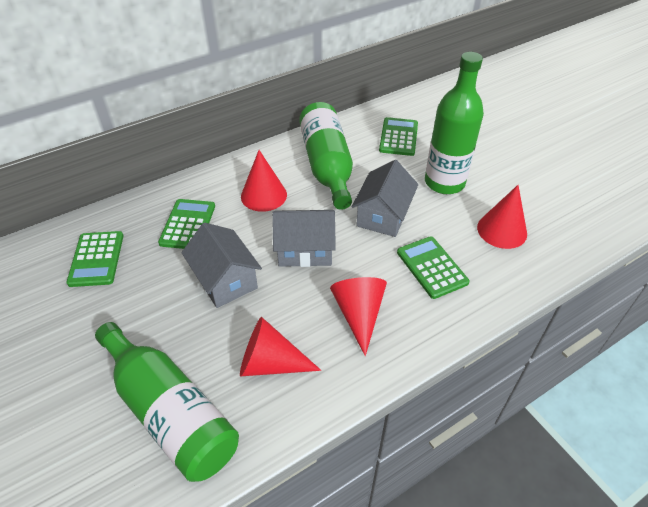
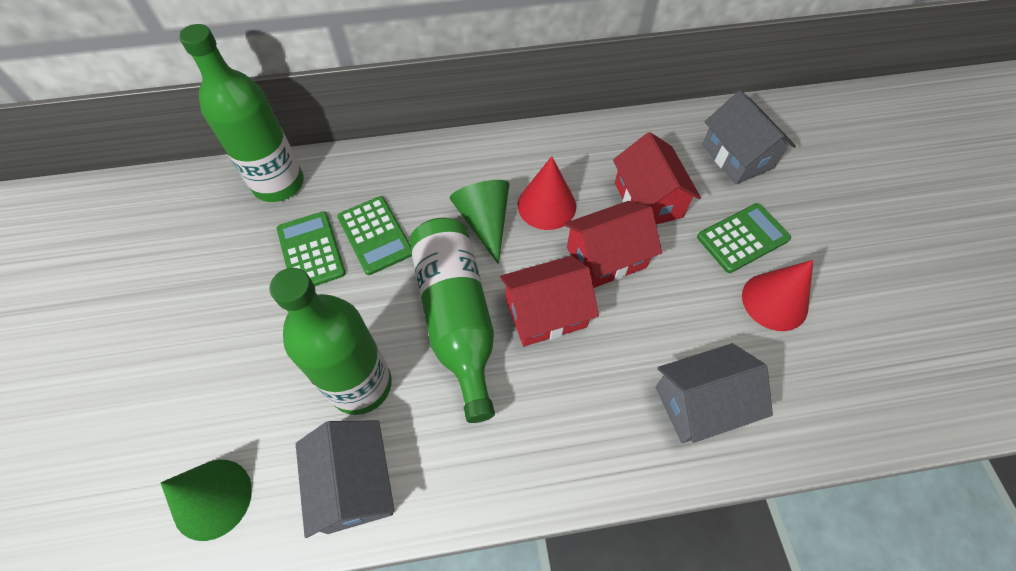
green calculator: [66,231,123,287] [158,199,215,249] [379,117,418,156] [397,236,469,299] = 4 -> [277,211,346,286] [337,196,412,275] [697,203,791,273] = 3
green cone: none = 0 -> [161,460,252,541] [450,180,509,264] = 2
red cone: [240,317,321,376] [241,150,287,212] [330,277,387,356] [477,185,527,249] = 4 -> [517,156,576,230] [742,260,813,331] = 2
red house: none = 0 -> [500,256,599,347] [564,201,662,288] [613,132,701,224] = 3

